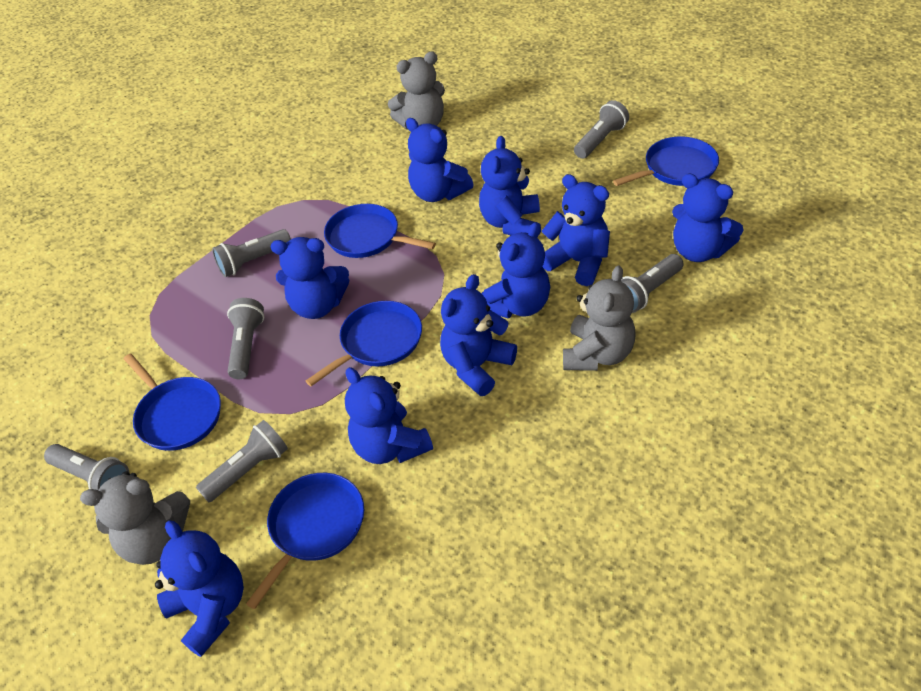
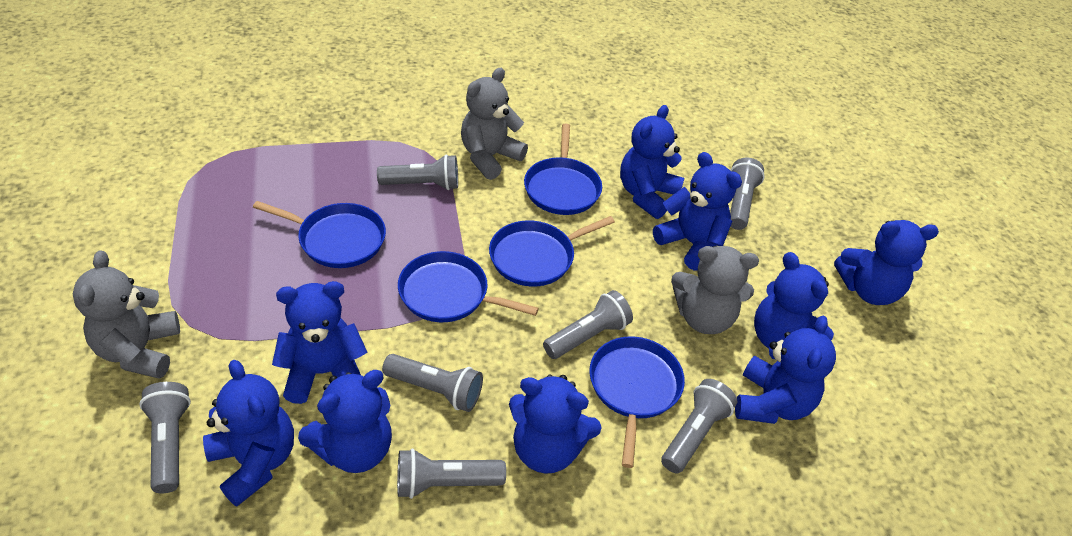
grey flashlight: [44,444,129,490] [196,420,288,503] [212,229,291,277] [227,298,264,379] [574,100,629,159] [621,254,683,313] = 6 -> [139,382,191,493] [377,154,458,190] [382,354,483,412] [397,449,506,499] [543,290,633,359] [661,379,737,474] [730,158,765,230] = 7

